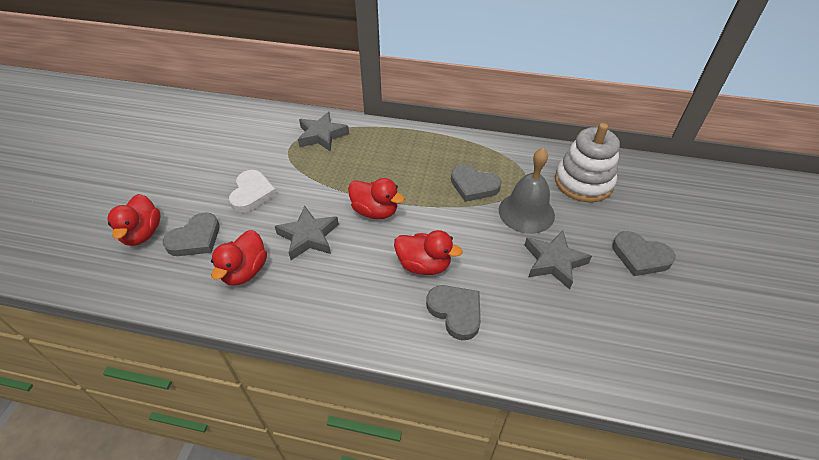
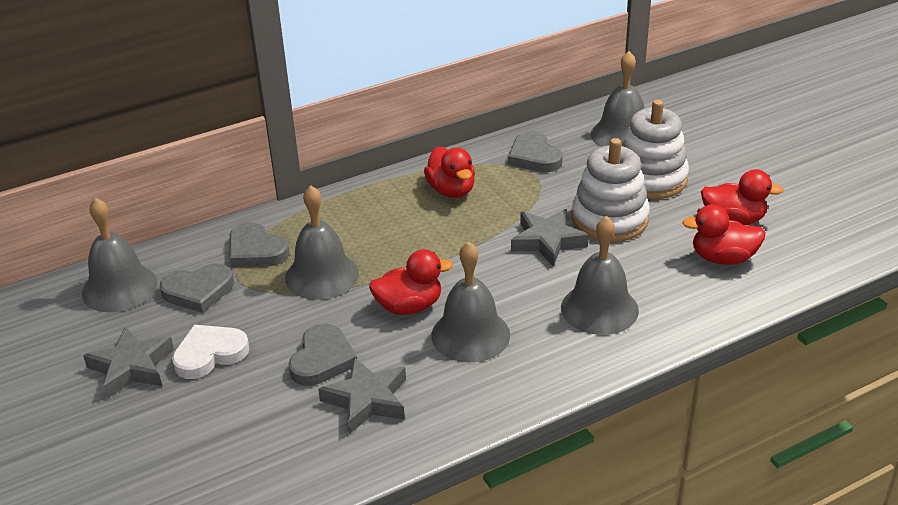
grey bell: [499,148,555,234] = 1 -> [82,198,158,312] [285,185,359,300] [431,242,510,362] [561,216,639,335] [591,51,645,147] = 5
white stacking toy: [555,123,620,202] = 1 -> [572,138,650,242] [621,100,689,199] = 2

